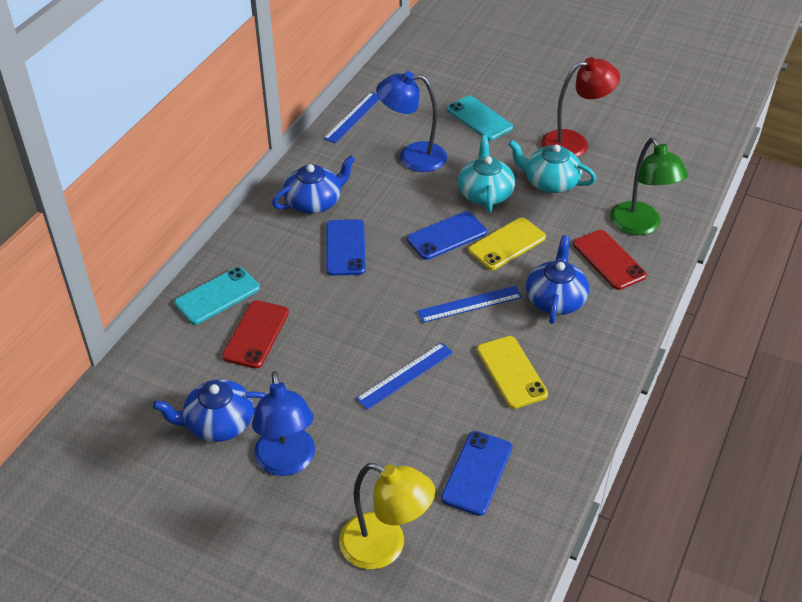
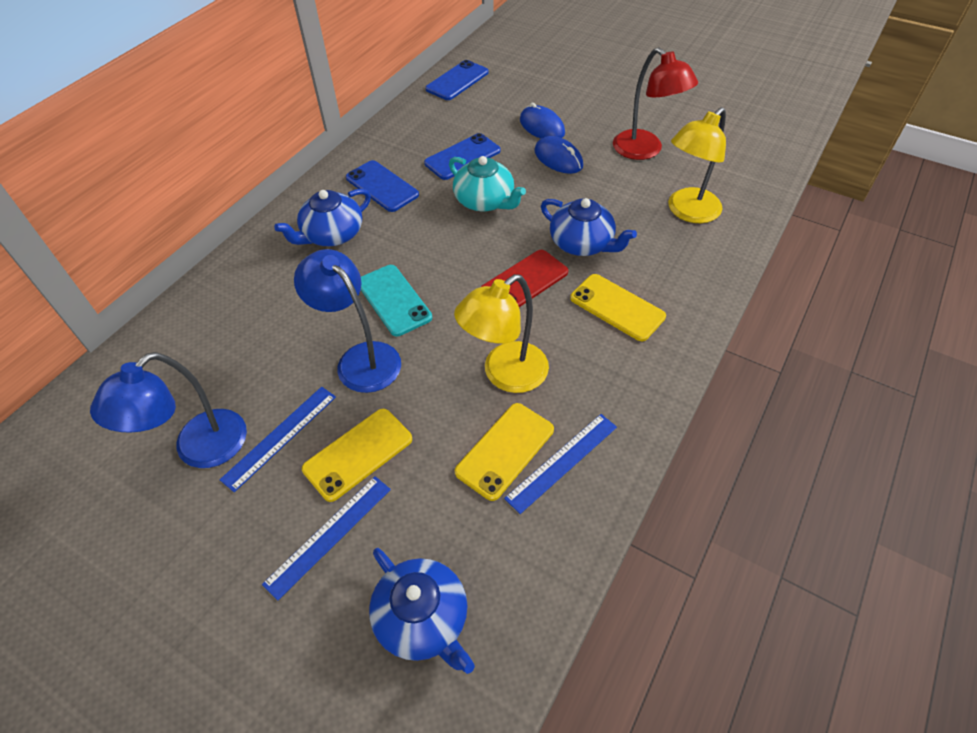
blue mouse: none = 0 -> [520,102,565,139] [534,136,583,174] = 2
green lamp: [610,138,688,235] = 1 -> none = 0
red phone: [222,300,289,369] [573,230,647,290] = 2 -> [481,250,569,307] = 1
turquoise phone: [174,267,260,325] [447,95,513,141] = 2 -> [361,265,432,336] = 1
turquoise teapot: [458,135,515,212] [508,140,596,193] = 2 -> [449,156,526,212] = 1
yellow lamp: [339,463,435,569] = 1 -> [454,274,549,393] [668,107,726,223] = 2
yellow phone: [468,217,546,270] [477,336,548,409] = 2 -> [302,409,412,502] [455,403,554,501] [570,274,666,341] = 3

